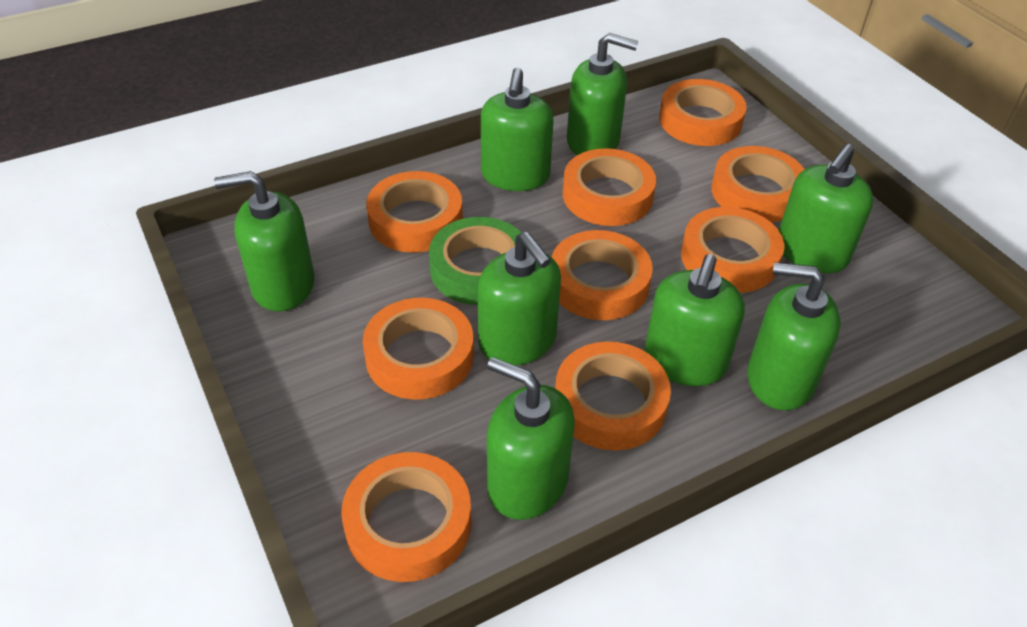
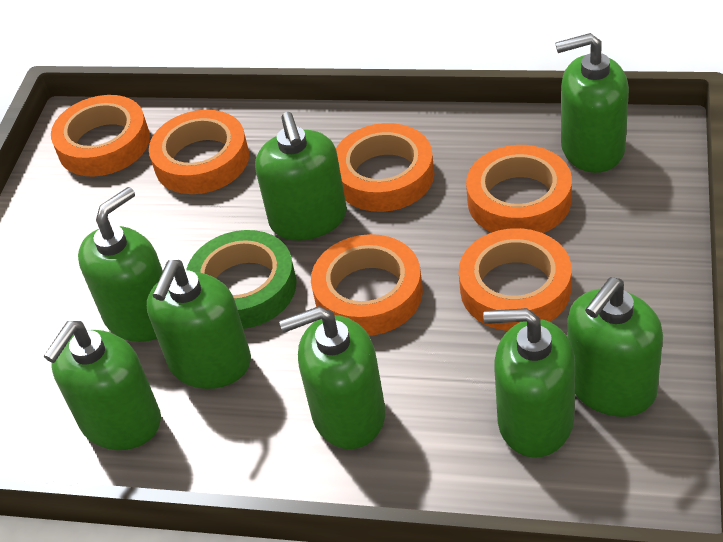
orange tape: [341,452,471,582] [363,298,474,399] [366,171,463,253] [552,230,653,320] [555,341,671,451] [563,148,656,226] [659,79,747,146] [681,207,784,293] [711,146,805,222] = 9 -> [51,95,150,177] [149,110,249,194] [311,234,423,336] [336,123,434,212] [459,228,571,331] [466,145,572,233] = 6

